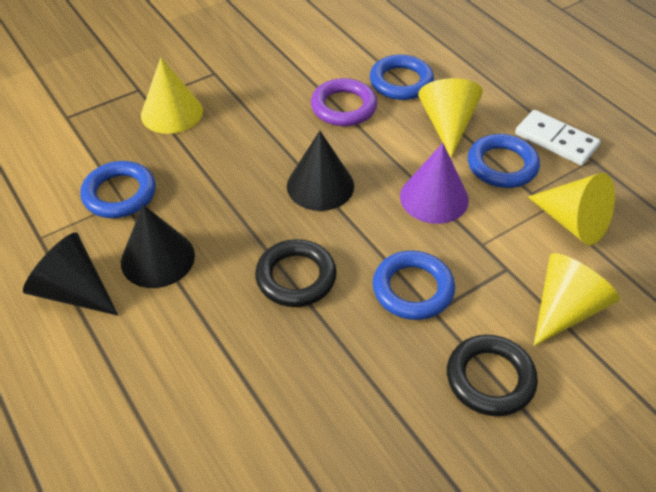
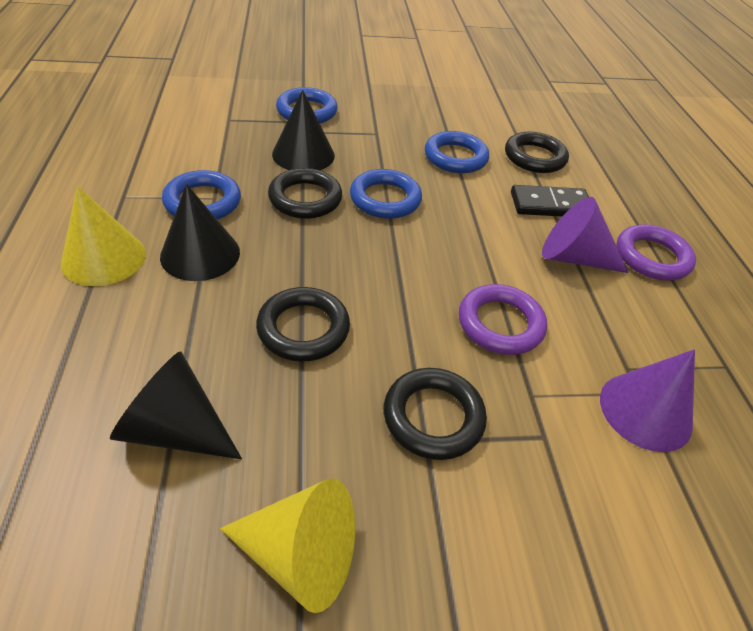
black domino: none = 0 -> [511,185,589,216] = 1
black ring: [255,239,337,307] [447,335,538,416] = 2 -> [256,287,350,362] [268,168,342,219] [383,368,487,460] [505,132,569,173] = 4
purple cone: [400,143,469,224] = 1 -> [542,197,628,273] [600,349,695,452] = 2
purple ring: [311,78,377,126] = 1 -> [459,284,547,355] [617,225,696,280] = 2
white domino: [515,110,601,166] = 1 -> none = 0
yellow cone: [141,57,203,134] [418,78,483,158] [528,173,615,245] [533,253,620,346] = 4 -> [61,186,146,286] [220,478,355,613] = 2

